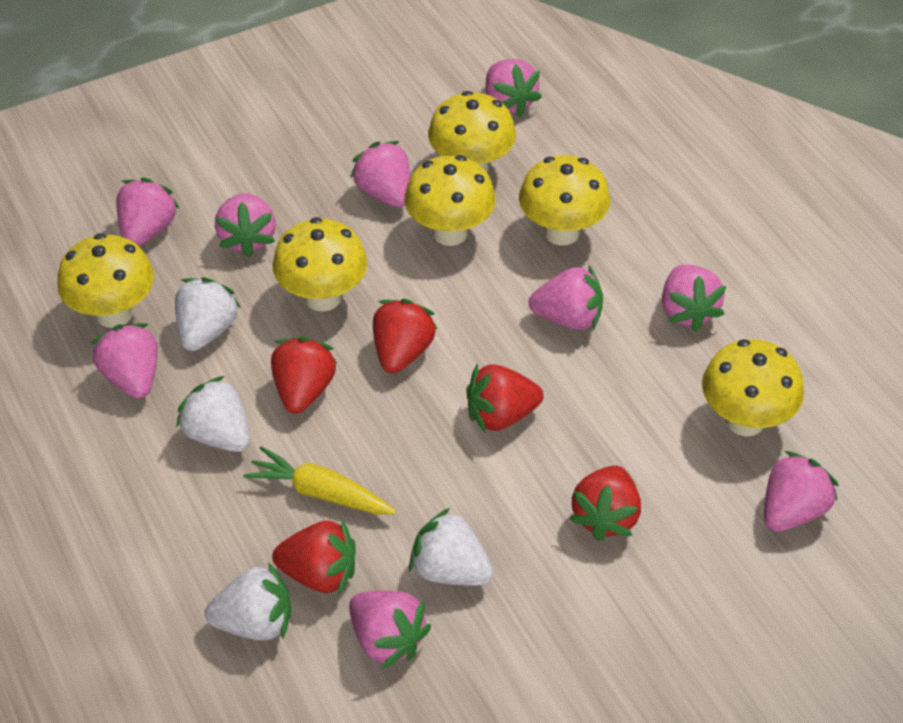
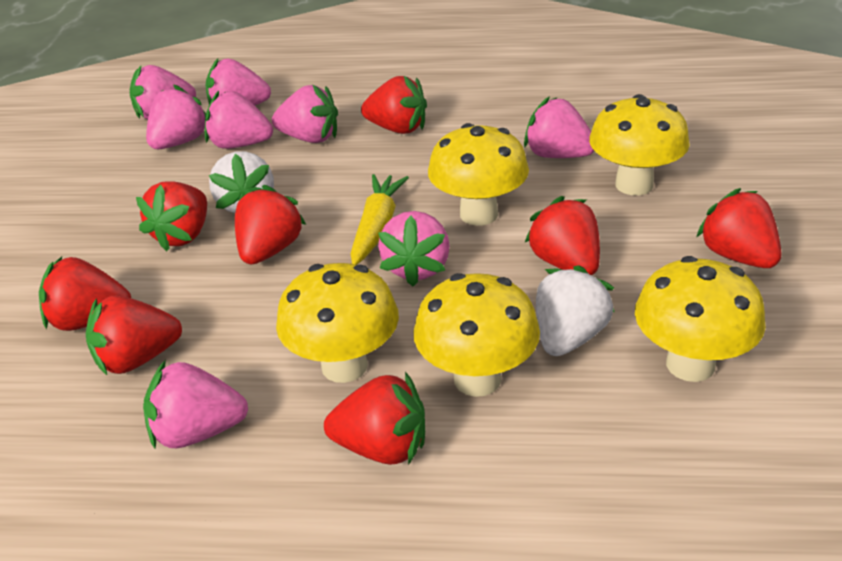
pink strawberry: [91,323,158,399] [116,177,179,246] [215,193,276,258] [349,591,431,669] [350,141,410,207] [485,59,542,117] [529,264,603,330] [662,265,726,332] [764,451,839,532] = 9 -> [130,65,196,119] [143,360,248,449] [146,85,206,149] [205,59,271,106] [205,91,273,149] [272,85,338,143] [378,211,450,287] [524,96,594,158] = 8
red strawberry: [271,336,337,414] [272,520,356,596] [373,299,437,373] [467,364,544,433] [570,466,641,541] = 5 -> [39,257,131,331] [86,295,182,375] [136,182,207,251] [235,185,306,264] [324,372,425,465] [361,76,427,134] [525,196,600,275] [697,188,782,268] = 8
white strawberry: [175,277,241,351] [176,376,250,452] [205,562,291,640] [409,508,493,586] = 4 -> [209,151,274,213] [536,265,614,356] = 2
yellow mushroom: [57,233,154,328] [273,217,368,312] [404,155,496,246] [428,91,516,173] [519,155,610,246] [702,339,804,436] = 6 -> [276,263,399,383] [414,273,540,397] [428,123,529,226] [589,94,690,195] [635,256,766,382] = 5

